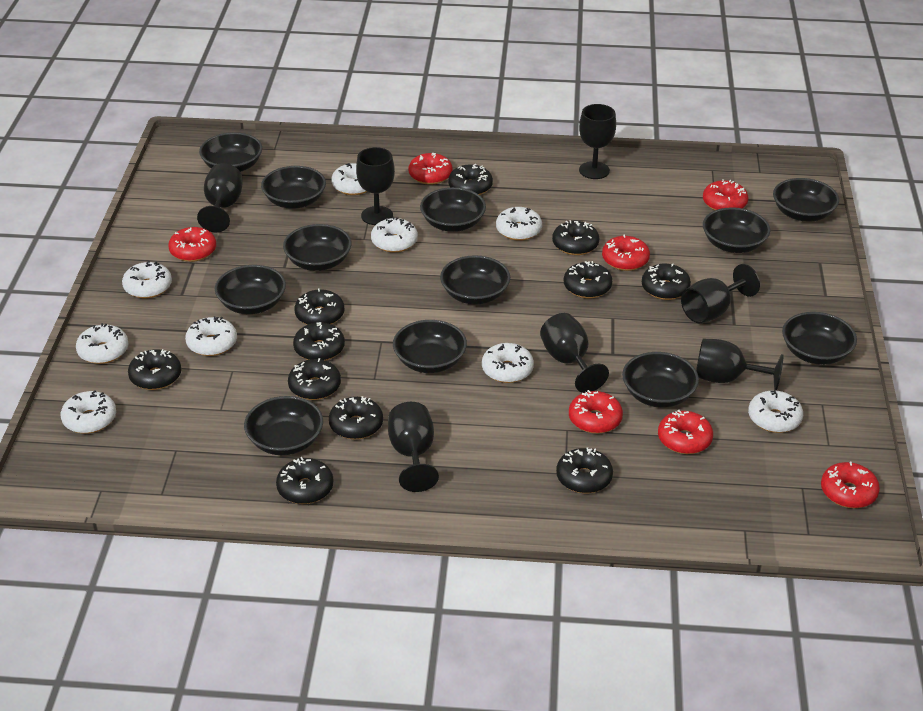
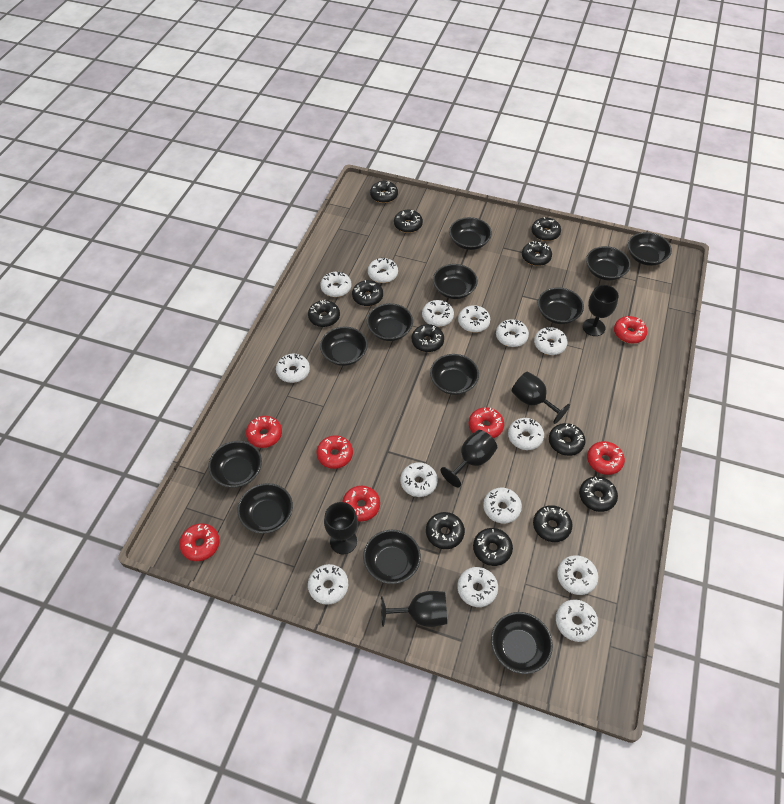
black donut: [128,349,181,390] [276,457,333,504] [288,358,341,400] [293,322,345,361] [295,288,345,325] [329,396,383,439] [448,164,493,195] [552,220,599,255] [556,447,613,493] [564,261,612,298] [642,263,691,300] = 11 -> [308,300,340,327] [352,280,383,306] [370,181,398,203] [394,210,423,233] [412,324,444,352] [426,512,465,549] [473,528,513,566] [522,241,552,266] [532,217,561,241] [533,505,572,542] [549,423,585,456] [579,476,618,512] = 12
black goblet: [197,163,242,232] [356,147,395,225] [388,402,439,492] [540,313,609,393] [579,104,616,179] [681,264,760,323] [696,339,784,391] = 7 -> [324,502,358,554] [381,591,447,627] [440,430,497,487] [512,372,570,424] [583,285,619,336] = 5
white donut: [61,390,116,434] [76,323,129,364] [122,261,172,298] [185,316,237,356] [331,163,367,195] [371,217,418,252] [482,343,534,383] [496,207,542,241] [748,390,803,433] = 9 -> [276,354,310,383] [308,564,348,605] [320,272,351,297] [368,257,398,283] [400,462,438,497] [422,300,454,327] [457,567,498,607] [458,305,490,332] [483,488,522,524] [496,319,529,347] [508,418,544,450] [534,327,567,355] [556,599,598,642] [557,555,598,595] = 14

